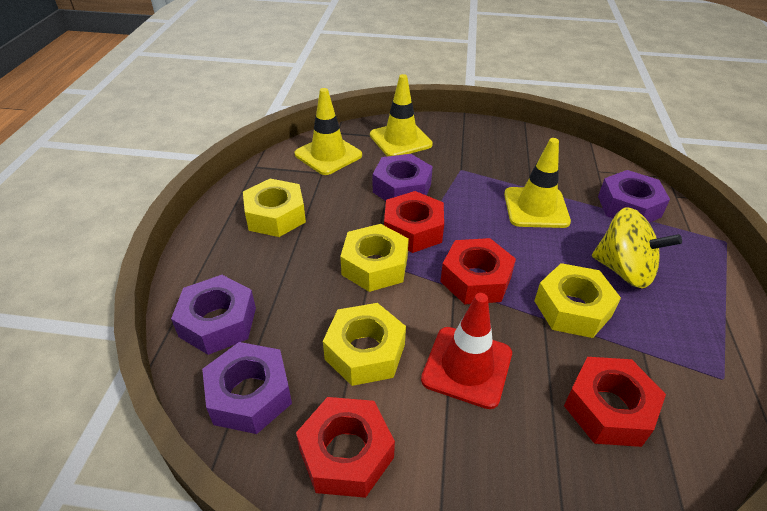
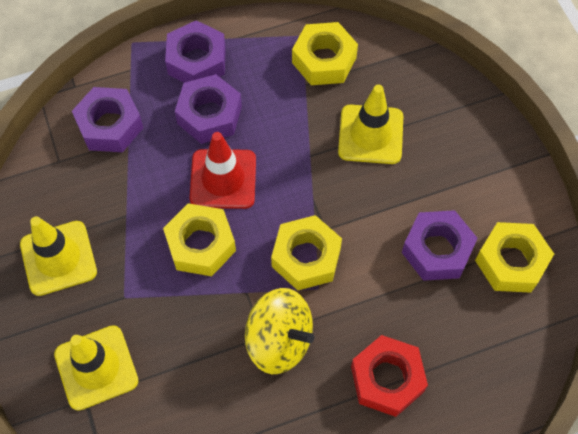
red nut: [296,397,395,498] [384,191,444,253] [440,238,516,304] [564,357,666,447] = 4 -> [351,335,428,417] = 1

